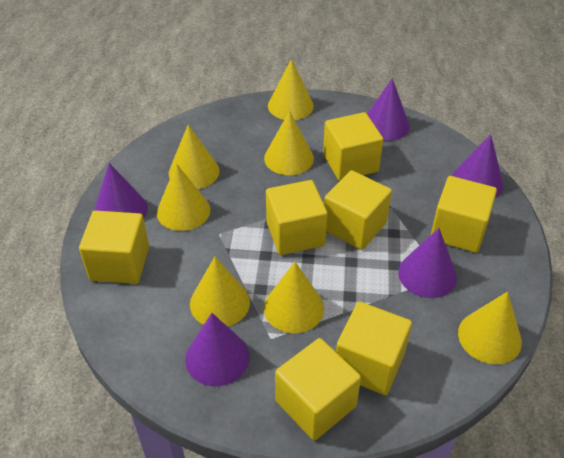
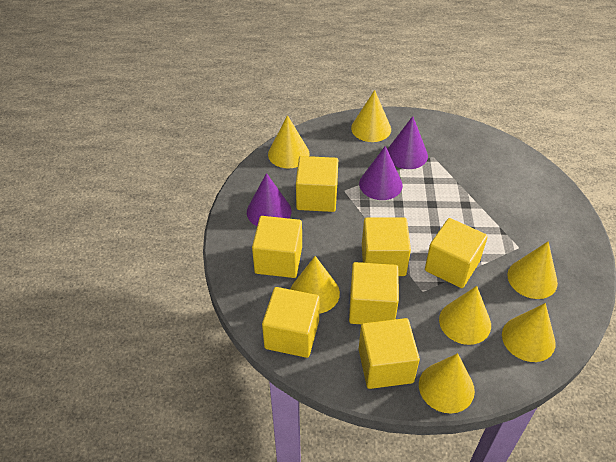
purple cone: [94,163,148,219] [185,313,250,386] [367,78,410,141] [398,228,457,298] [452,134,504,197] = 5 -> [247,173,291,226] [359,146,403,200] [387,116,428,169] = 3

